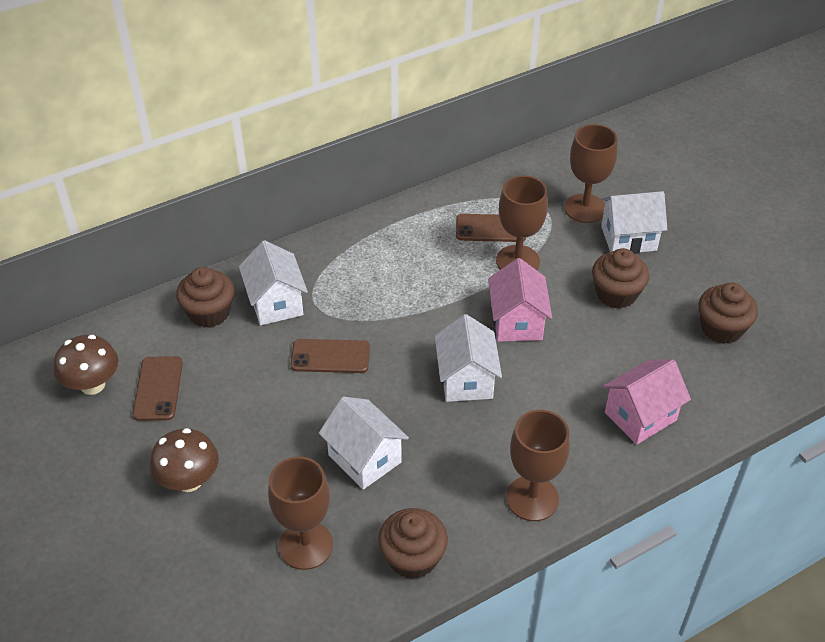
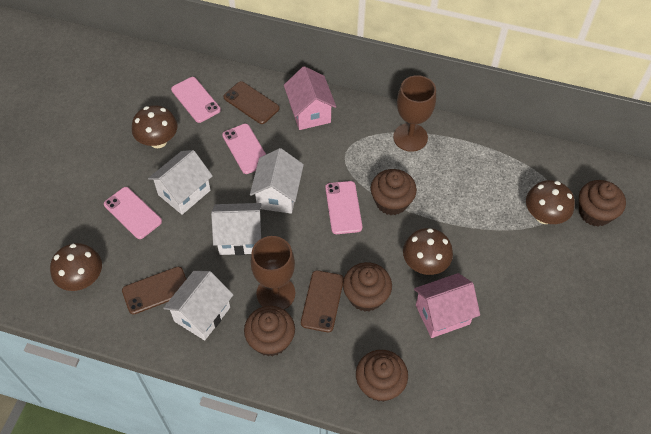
brown cupcake: [176,267,234,328] [378,508,448,579] [592,248,649,309] [699,283,758,344] = 4 -> [244,306,295,356] [343,262,392,312] [356,350,408,402] [371,169,417,215] [579,180,626,227] = 5
brown goblet: [268,457,333,570] [496,175,548,270] [506,410,570,521] [564,124,618,223] = 4 -> [251,236,295,310] [393,75,436,152] = 2
brown mushroom: [54,335,118,395] [150,428,219,492] = 2 -> [50,243,102,291] [132,105,178,148] [403,228,453,275] [526,180,575,224] = 4
pink phone: none = 0 -> [104,187,162,239] [171,77,221,123] [222,124,266,174] [325,181,362,234] = 4

